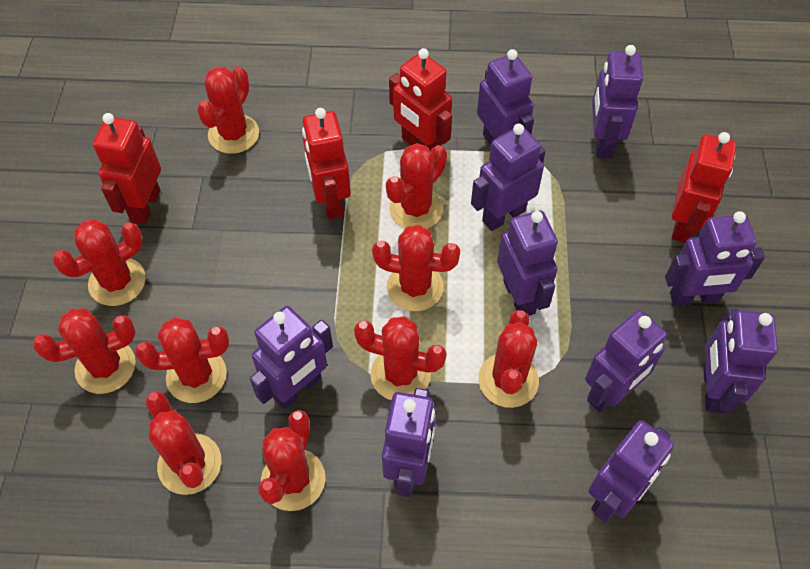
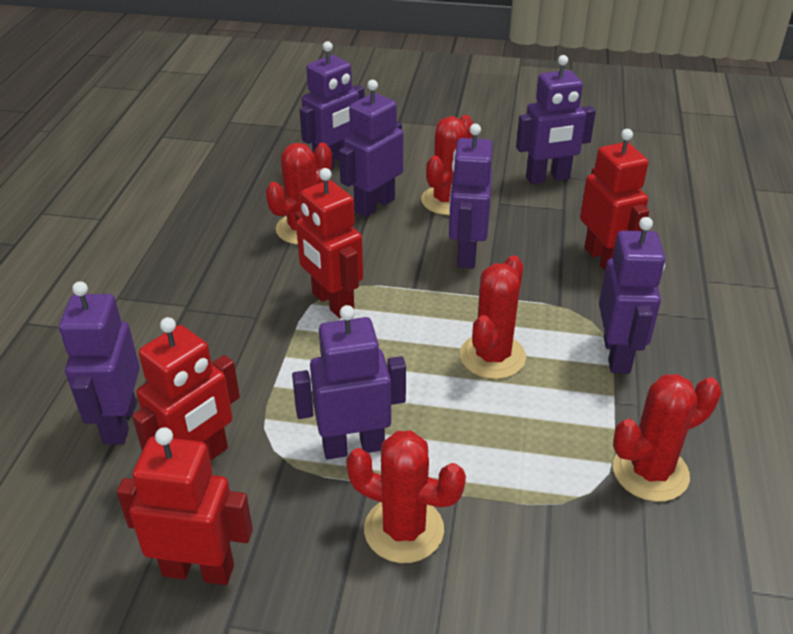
purple robot: [250,306,333,410] [382,388,436,497] [471,124,546,231] [477,49,534,144] [497,211,558,316] [585,310,668,413] [588,420,674,523] [592,45,643,159] [665,211,765,306] [704,309,778,413] = 10 -> [59,281,140,444] [292,305,406,459] [300,41,364,169] [339,80,403,217] [449,124,493,268] [516,55,596,184] [599,217,665,373] = 7
red cactus: [33,309,136,394] [53,219,146,306] [135,317,229,403] [145,391,221,495] [197,67,259,154] [258,410,325,511] [354,316,447,400] [372,225,460,311] [386,143,447,229] [478,310,539,408] = 10 -> [266,143,332,245] [346,431,466,563] [421,115,474,215] [460,255,526,379] [613,374,721,502] = 5

